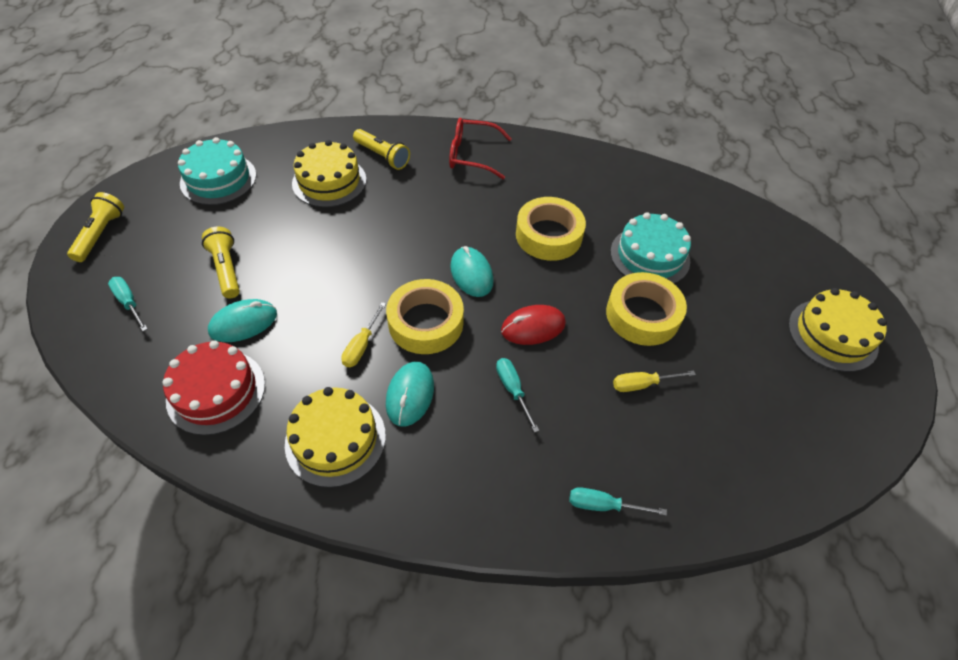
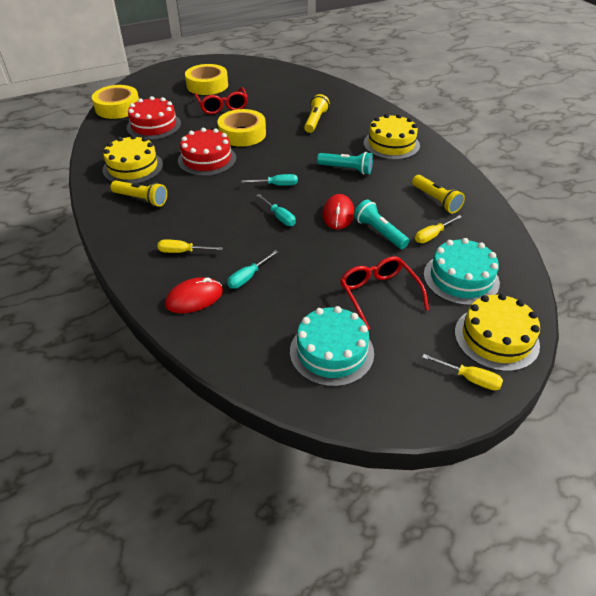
red cake: [162,340,265,435] = 1 -> [127,96,181,140] [178,128,236,176] = 2
red glasses: [449,118,512,179] = 1 -> [194,87,248,114] [340,256,429,330] = 2
red mouse: [501,305,566,345] = 1 -> [165,277,223,313] [322,194,354,230] = 2
turquoise flashlight: none = 0 -> [317,152,373,175] [354,200,409,249] = 2
turquoise mouse: [208,299,277,342] [386,362,434,426] [450,246,494,297] = 3 -> none = 0
yellow screwdriver: [341,302,386,367] [613,370,696,392] = 2 -> [158,239,223,253] [415,215,462,243] [422,354,503,390] = 3

